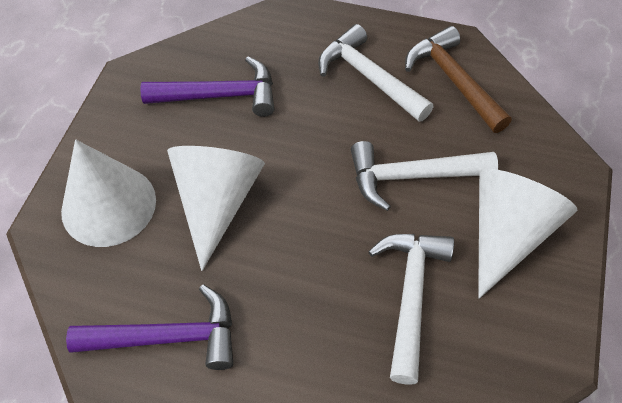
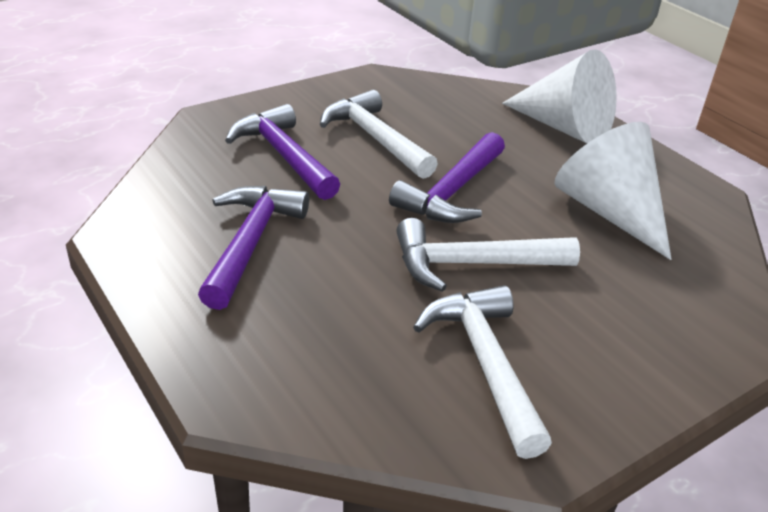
brown hammer: [405,26,512,133] = 1 -> none = 0
purple hammer: [66,285,233,370] [140,56,275,117] = 2 -> [198,186,309,310] [225,104,340,200] [389,132,505,223] = 3
white cone: [61,139,156,247] [167,146,265,271] [478,169,578,299] = 3 -> [502,49,617,143] [555,122,672,260] = 2

